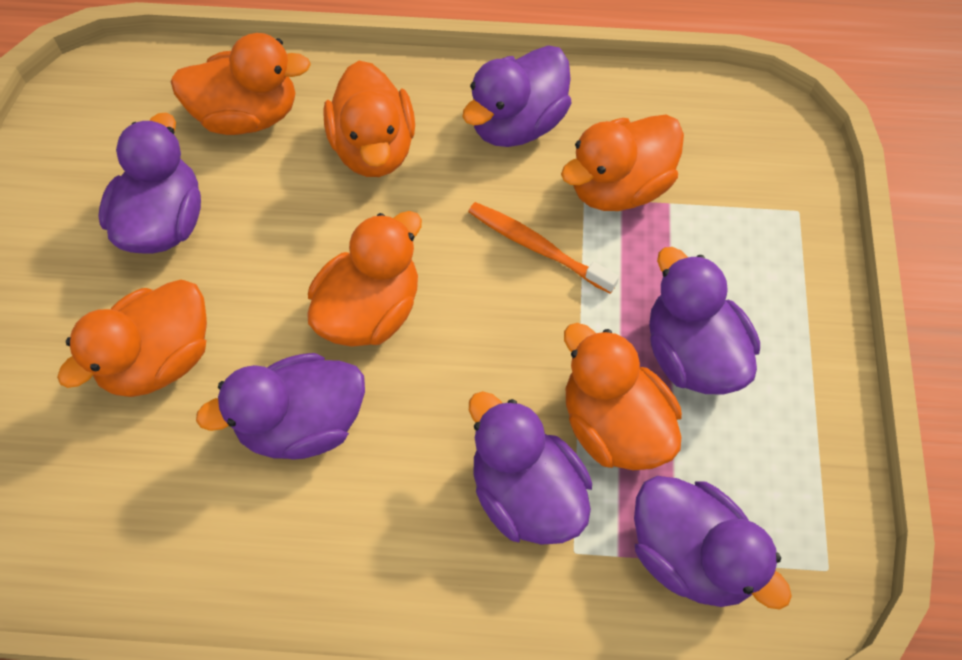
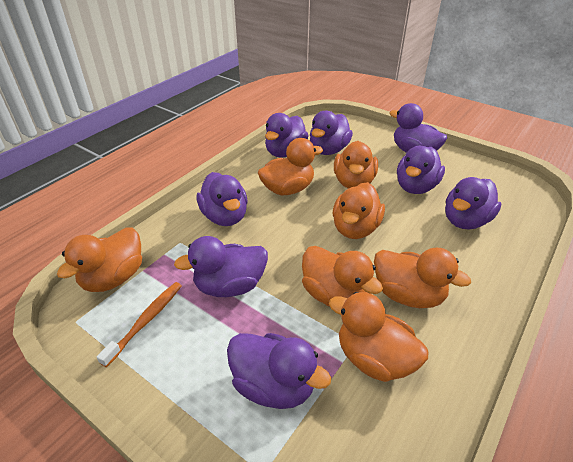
orange duck: [57,280,207,397] [171,33,311,135] [307,211,422,347] [323,60,415,177] [561,115,684,211] [564,323,682,470] = 6 -> [57,227,142,292] [258,138,323,195] [302,246,383,307] [329,292,429,382] [333,182,385,239] [334,141,378,189] [374,248,471,308] = 7
purple duck: [98,113,201,254] [196,353,365,460] [463,45,571,147] [469,391,592,545] [634,476,792,610] [649,247,760,395] = 6 -> [174,236,268,297] [197,172,248,226] [227,333,331,409] [265,113,308,158] [310,111,353,155] [389,103,447,153] [397,146,445,194] [445,177,502,229] = 8

